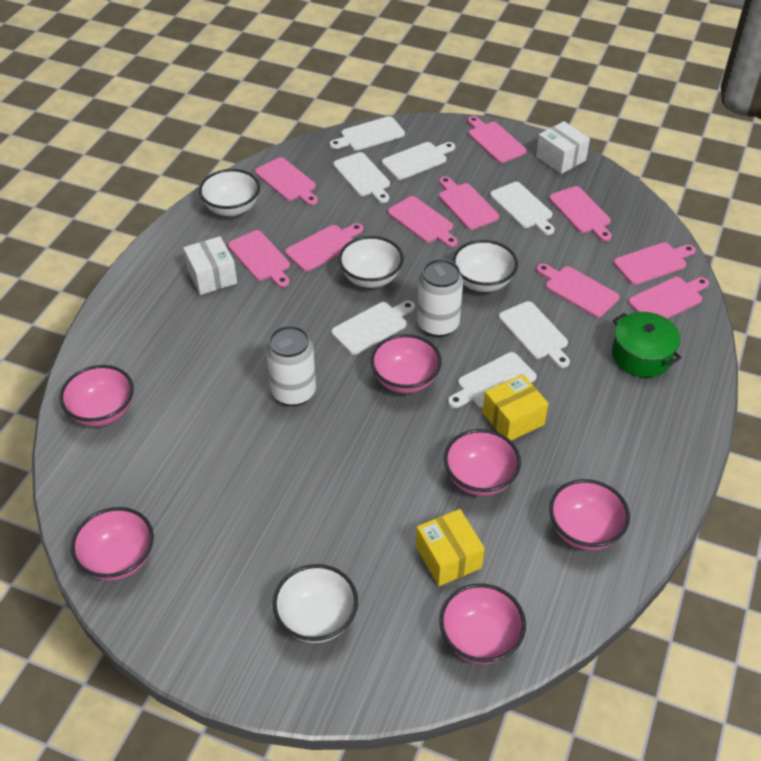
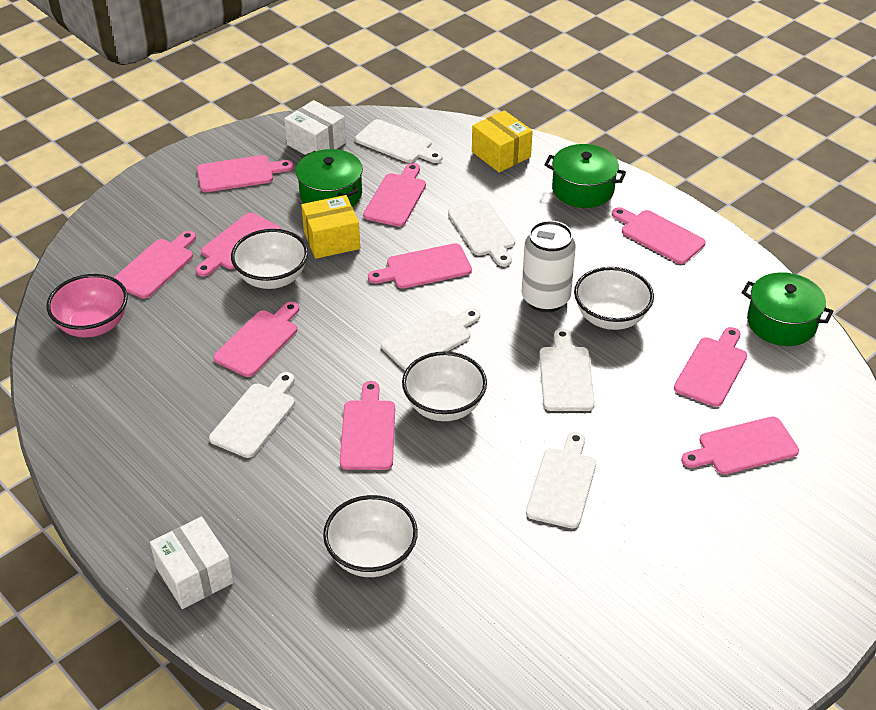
green pot: [612,312,682,377] = 1 -> [296,149,363,207] [545,144,626,208] [742,272,834,346] = 3
pink bowl: [59,365,134,427] [71,507,154,581] [370,334,442,394] [439,583,526,664] [444,429,521,496] [549,479,630,550] = 6 -> [46,274,128,337] = 1
white can: [266,326,316,406] [417,259,463,337] = 2 -> [522,220,576,312] = 1
white cutting board: [329,116,405,151] [331,301,415,355] [333,152,390,203] [382,142,455,180] [448,352,537,408] [490,182,555,235] [499,301,570,368] = 7 -> [209,372,295,458] [355,119,443,163] [381,308,480,370] [448,200,515,267] [526,432,596,529] [539,329,595,411] = 6

